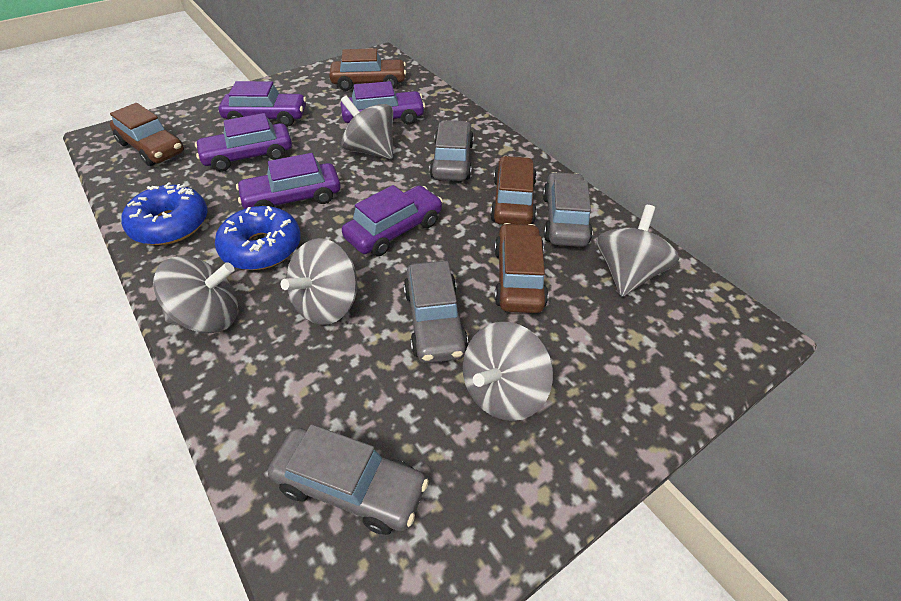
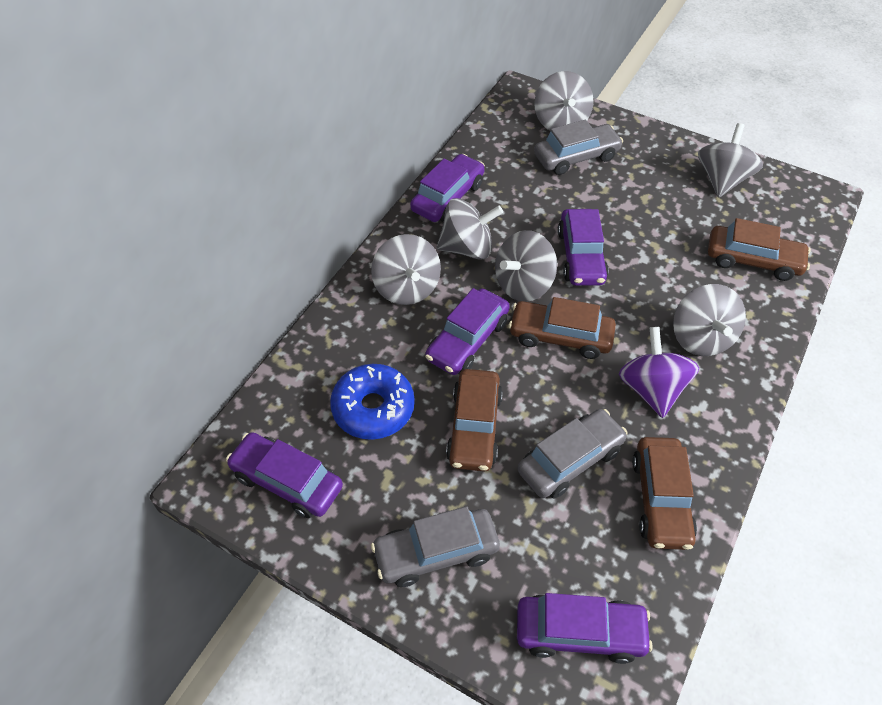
blue donut: [121,182,208,245] [215,206,301,270] = 2 -> [330,364,415,440] = 1
grey car: [268,424,429,535] [404,261,468,363] [429,120,474,181] [543,172,593,247] = 4 -> [371,506,500,587] [517,409,628,499] [534,120,623,175] = 3
grey spinning top: [153,256,238,333] [281,238,357,325] [341,95,393,159] [463,322,553,421] [596,205,679,297] = 5 -> [371,234,441,305] [436,198,503,260] [495,230,557,302] [534,71,594,131] [673,284,746,356] [698,123,763,198] = 6
purple spinning top: none = 0 -> [619,327,699,418] = 1

